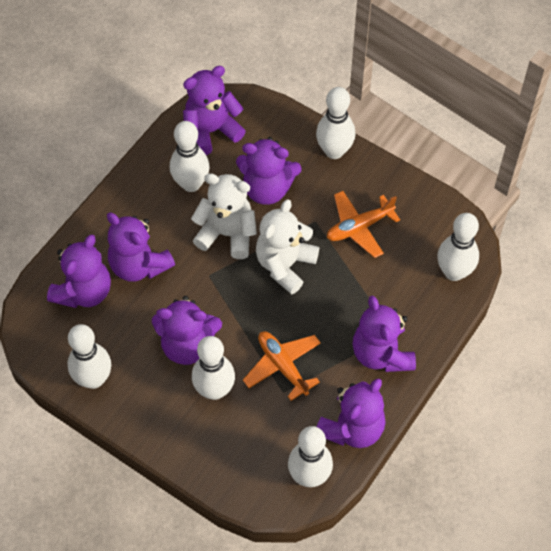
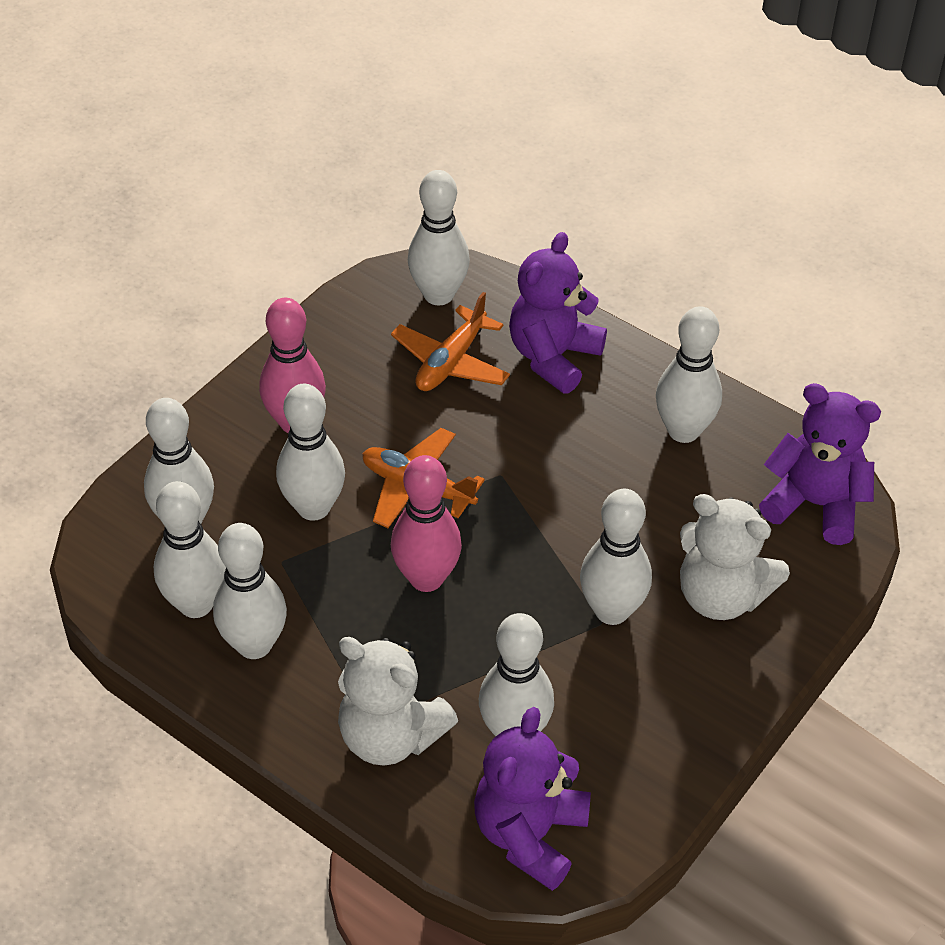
pink bowling pin: none = 0 -> [259,298,326,433] [391,455,462,592] = 2
purple teddy bear: [47,235,111,308] [107,213,175,282] [152,296,222,365] [183,66,246,155] [236,137,301,205] [317,379,386,448] [353,296,416,372] = 7 -> [474,707,591,891] [509,232,607,394] [759,383,881,545] = 3
white bowling pin: [67,324,111,389] [170,121,210,192] [192,336,235,400] [288,426,333,487] [316,87,355,159] [437,213,479,281] = 6 -> [144,398,214,524] [154,481,226,618] [213,523,287,659] [276,384,345,521] [408,170,470,305] [479,613,554,736] [580,489,652,625] [656,306,722,443] = 8

